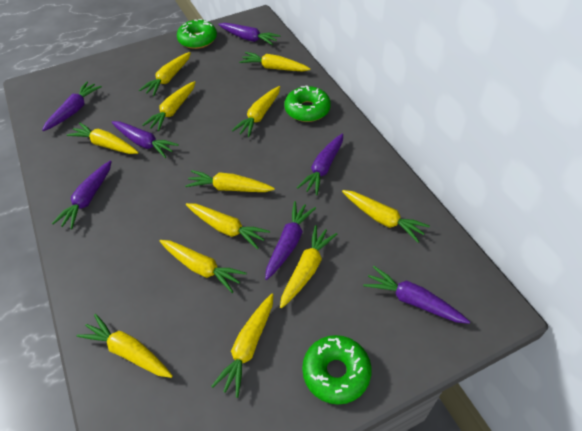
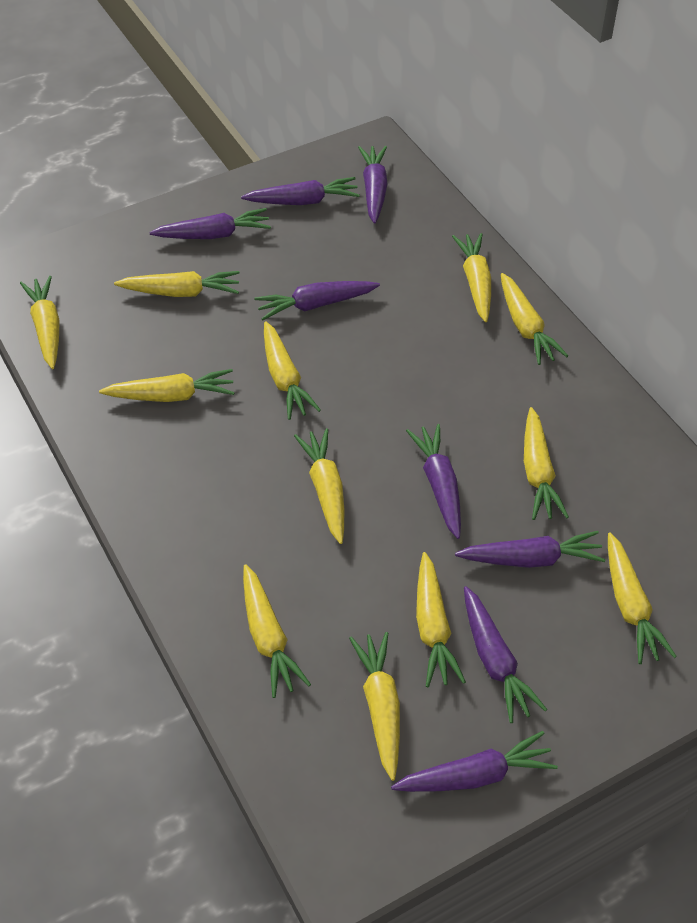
green donut: [177,19,217,49] [284,85,331,122] [302,335,372,405] = 3 -> none = 0
purple carrot: [42,81,102,131] [52,161,112,229] [112,121,179,158] [218,23,280,45] [265,201,316,280] [297,133,343,195] [363,266,470,324] = 7 -> [149,208,271,239] [241,177,360,205] [254,281,380,320] [358,146,387,224] [391,731,558,792] [406,424,461,539] [455,531,605,568] [464,586,547,723] = 8

